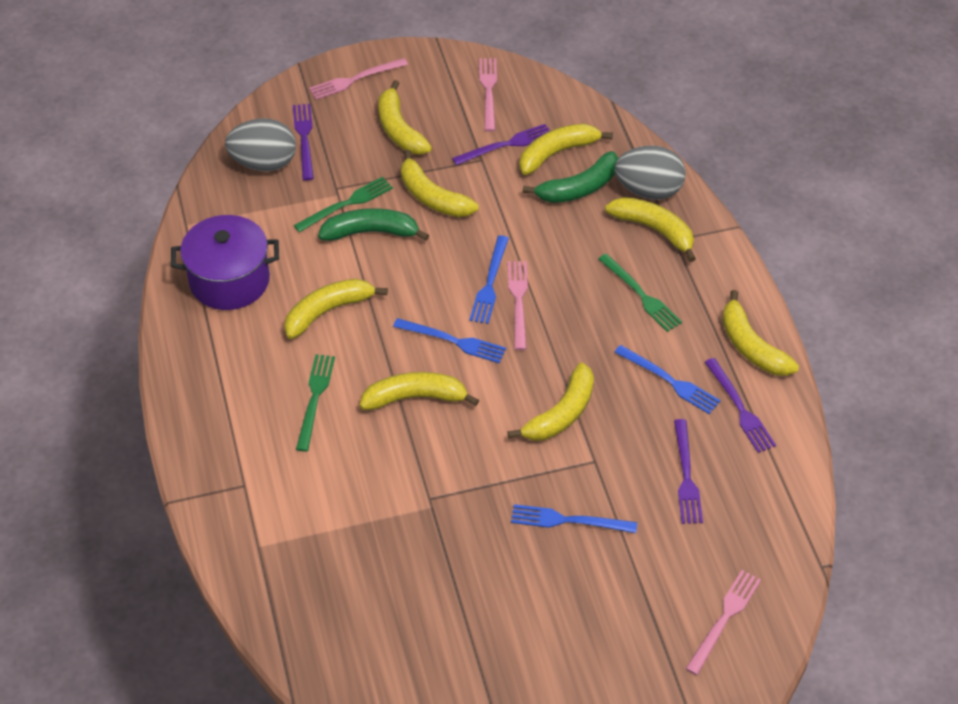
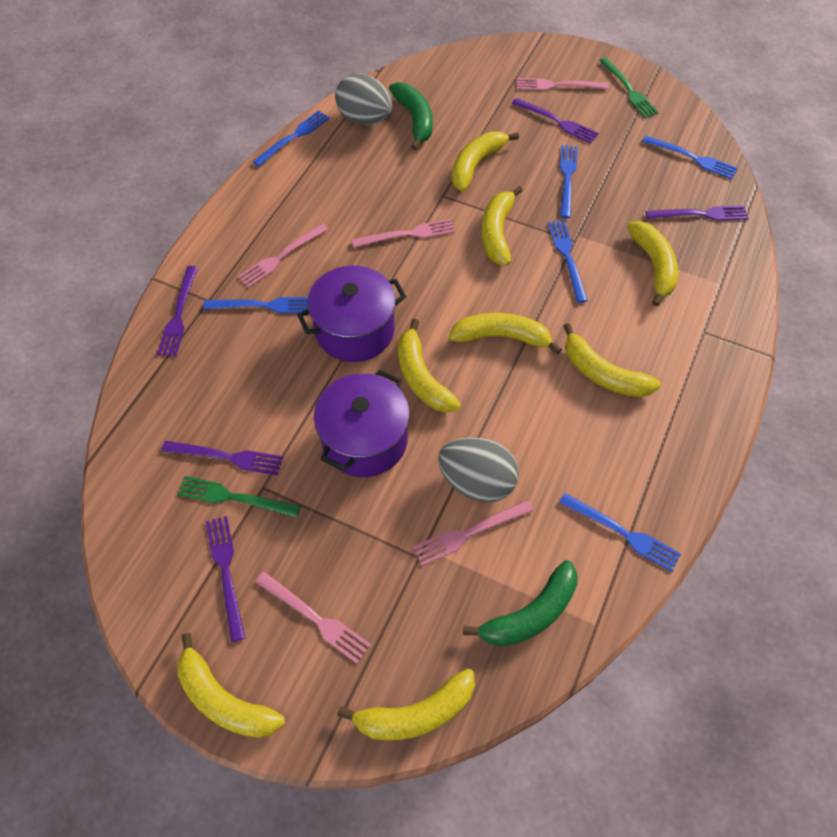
blue fork: [393,318,506,363] [469,236,509,324] [511,504,637,533] [614,345,721,414] = 4 -> [203,297,308,313] [252,110,330,166] [548,220,588,303] [559,493,681,572] [560,145,578,218] [642,135,738,179] = 6
green fork: [294,177,393,232] [296,354,335,452] [598,254,682,332] = 3 -> [177,476,300,518] [599,57,659,118] = 2
pink fork: [309,58,408,100] [479,58,497,132] [508,261,528,350] [685,570,761,675] = 4 -> [238,223,328,288] [256,572,371,664] [352,219,455,248] [413,500,534,566] [517,78,608,91] = 5
purple fork: [293,104,314,181] [452,124,550,165] [674,419,703,524] [705,358,776,453] = 4 -> [157,266,198,357] [162,441,283,475] [206,516,245,642] [512,98,599,143] [646,206,749,221] = 5
purple pot: [171,215,279,310] = 1 -> [297,266,407,362] [314,369,410,477] = 2

